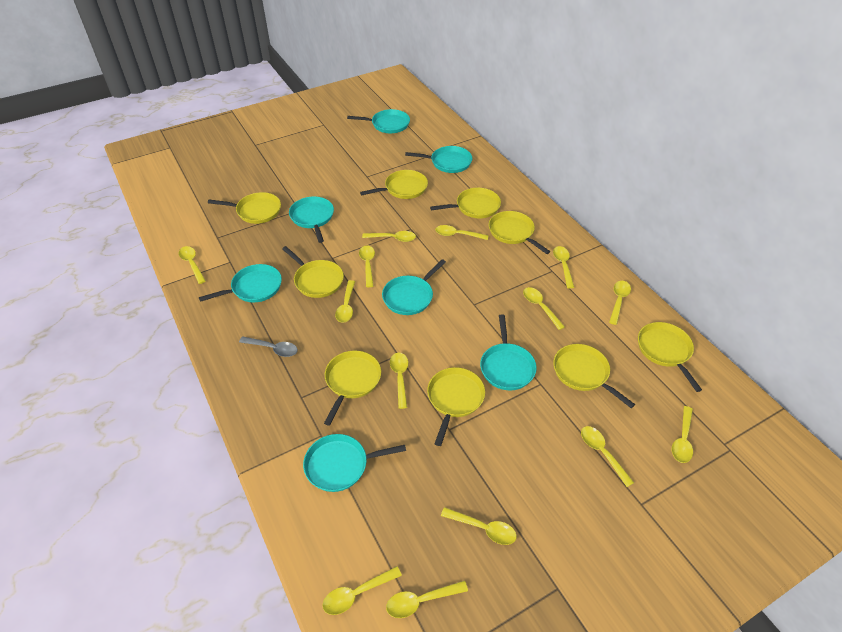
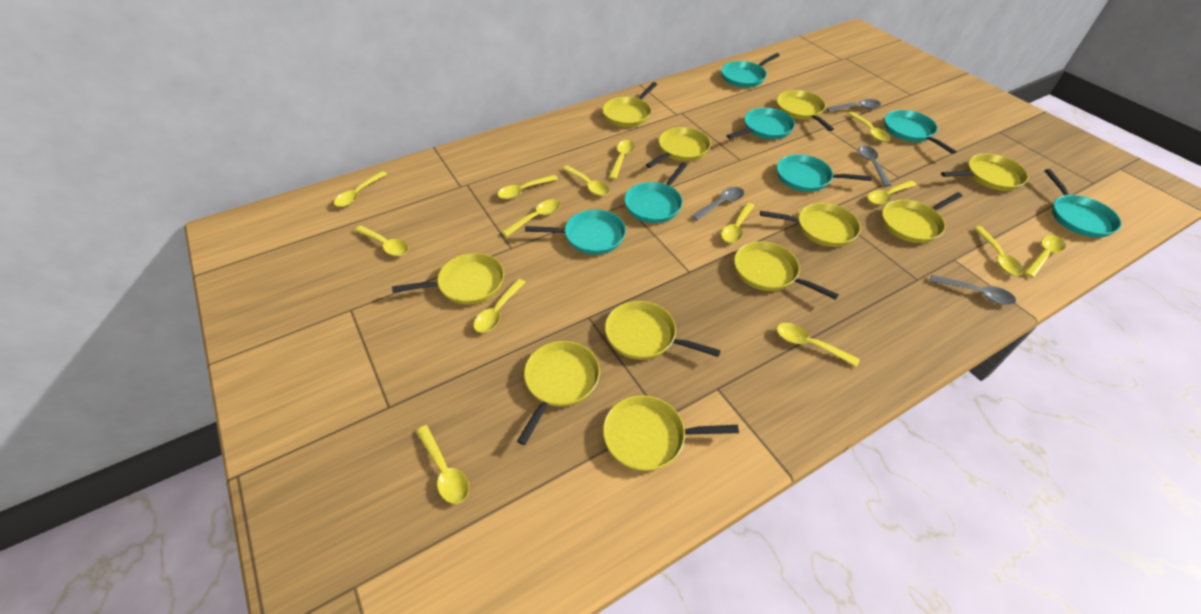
grey spoon: [239,336,298,357] = 1 -> [692,187,744,221] [826,99,881,112] [858,145,892,187] [930,275,1016,305] = 4
yellow pan: [208,192,281,224] [282,246,344,298] [324,351,381,426] [360,170,428,199] [427,367,485,446] [430,188,501,218] [489,211,550,254] [553,344,635,408] [638,322,702,392] = 9 -> [392,253,504,305] [517,341,600,445] [603,82,657,127] [603,395,739,471] [605,301,721,360] [646,127,711,168] [734,241,839,300] [760,203,861,247] [777,90,834,131] [882,192,963,243] [941,154,1028,191] = 11

